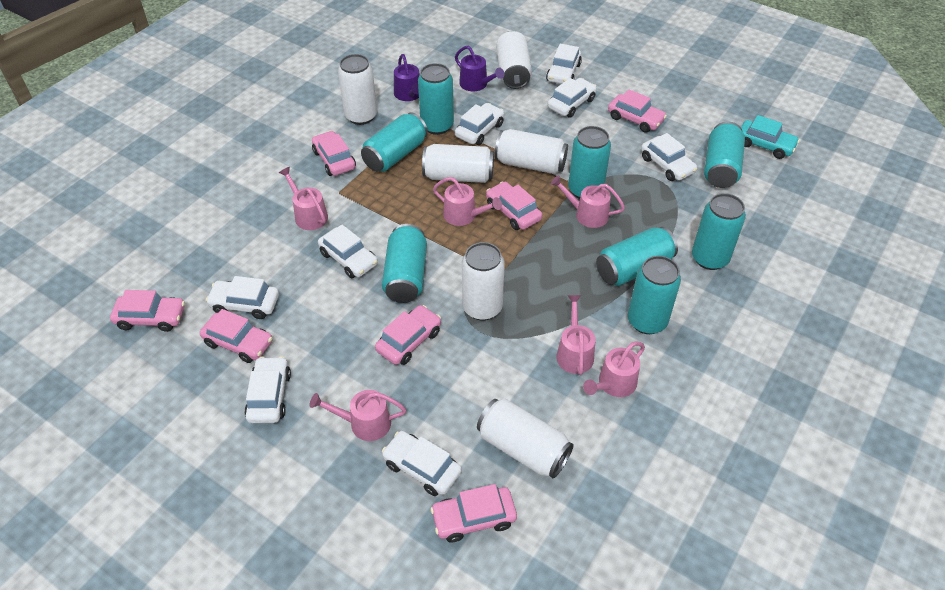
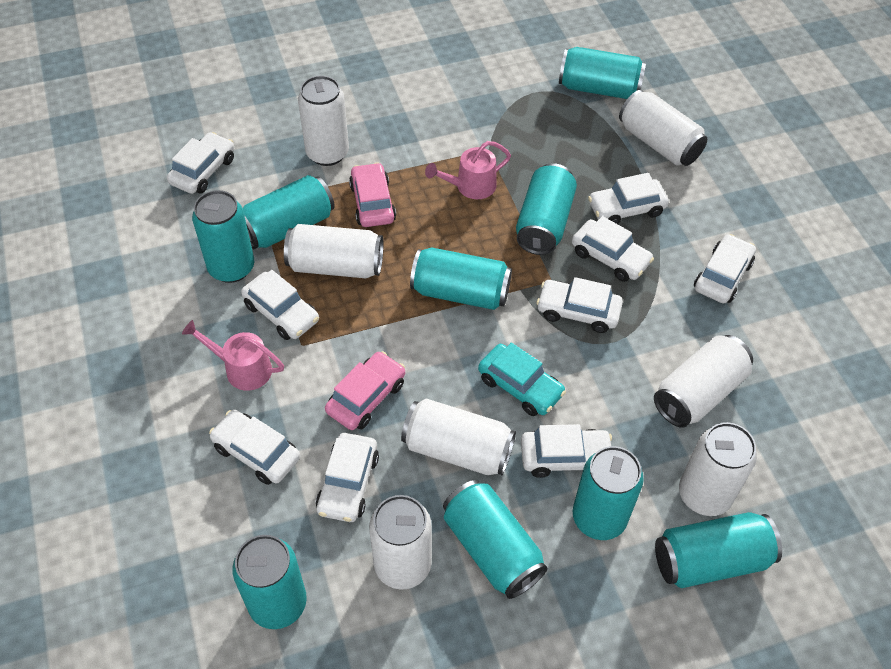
pink car: [110,290,185,332] [200,309,272,363] [312,131,356,176] [375,305,441,365] [430,484,517,543] [486,182,542,230] [608,89,667,133] = 7 -> [325,351,405,430] [349,163,396,227] = 2
pink watering can: [279,167,328,230] [310,390,406,441] [433,177,502,226] [550,175,625,228] [556,295,595,375] [583,342,645,397] = 6 -> [182,320,284,391] [425,141,511,199] = 2
purple watering can: [394,54,420,101] [455,46,504,91] = 2 -> none = 0
turquoise can: [361,112,428,172] [382,224,427,303] [418,63,454,135] [568,126,611,199] [596,227,678,286] [628,256,681,334] [692,193,746,270] [704,122,745,188] = 8 -> [192,190,254,283] [232,535,307,629] [243,175,335,250] [410,248,512,310] [443,480,547,599] [516,163,577,255] [559,47,646,99] [573,446,644,540] [655,512,782,588] = 9
white can: [338,54,377,125] [422,144,494,183] [462,242,505,320] [477,399,574,478] [495,129,568,174] [496,31,532,89] = 6 -> [284,224,383,278] [298,76,349,166] [369,495,432,590] [401,398,516,475] [619,90,707,166] [654,335,753,428] [679,422,757,516] = 7
white car: [206,276,279,319] [244,356,291,423] [318,225,378,278] [382,431,462,496] [455,103,504,145] [546,44,582,84] [547,78,597,118] [641,133,697,181] = 8 -> [167,132,234,194] [209,410,300,485] [241,270,319,340] [316,433,379,522] [521,424,612,478] [536,277,623,333] [572,216,654,282] [588,173,669,224] [694,234,756,304] = 9

